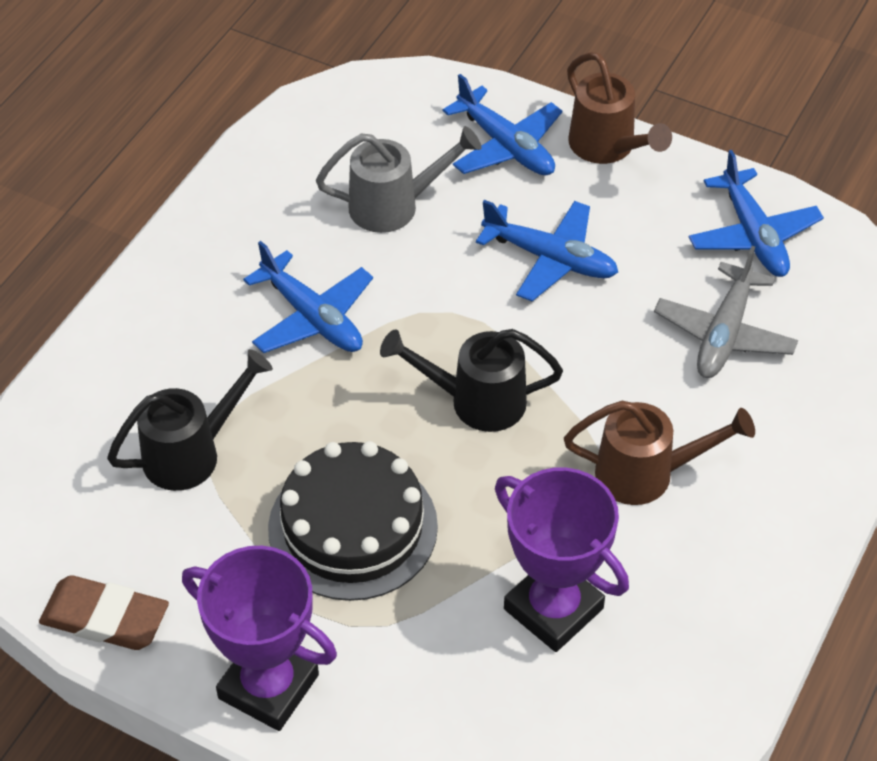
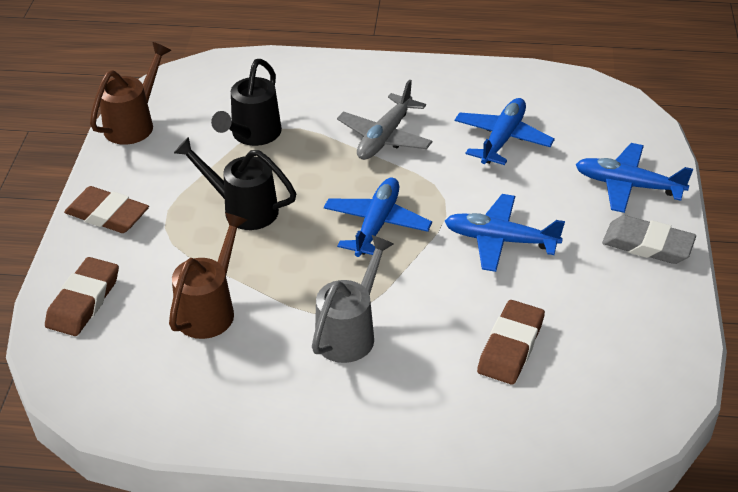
black cake: [268,441,438,601] = 1 -> none = 0
brown eraser: [39,575,169,650] = 1 -> [45,257,119,336] [64,186,149,233] [477,300,545,385] = 3
grey eraser: none = 0 -> [602,215,696,264] = 1
purple trophy: [182,546,337,731] [495,468,629,652] = 2 -> none = 0

